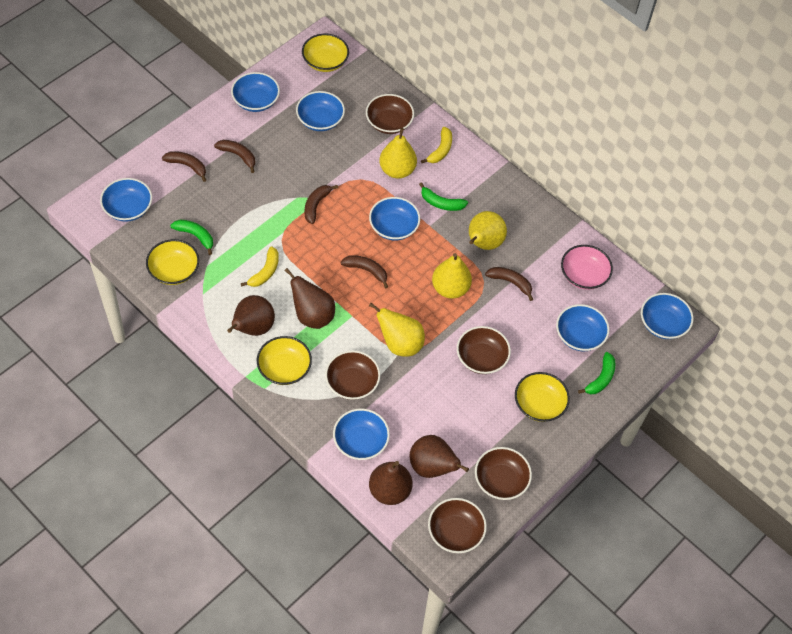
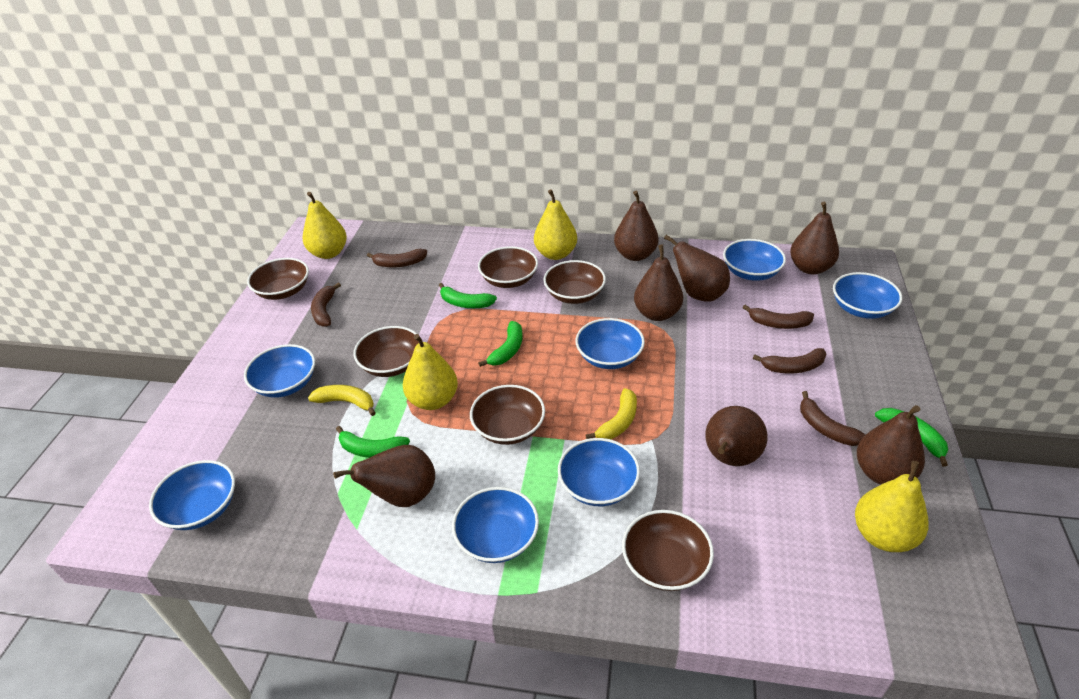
brown bowl: [325,350,380,400] [366,94,414,134] [428,498,487,553] [457,326,511,374] [475,447,532,500] = 5 -> [247,258,309,300] [353,326,419,377] [470,385,545,445] [478,246,538,288] [544,260,606,304] [622,510,714,591] = 6
brown pear: [227,295,275,336] [284,268,335,329] [369,461,413,505] [410,435,469,478] = 4 -> [333,445,435,507] [614,191,659,261] [634,244,683,321] [664,235,730,302] [706,406,768,466] [790,202,839,274] [857,405,925,485] = 7
green banana: [170,220,213,255] [419,182,468,211] [578,352,616,394] = 3 -> [336,426,410,458] [439,283,497,308] [478,321,523,367] [875,408,948,467] = 4
pink bowl: [561,245,613,290] = 1 -> none = 0
yellow bowl: [146,239,199,285] [257,336,312,385] [302,34,349,72] [515,372,570,422] = 4 -> none = 0

